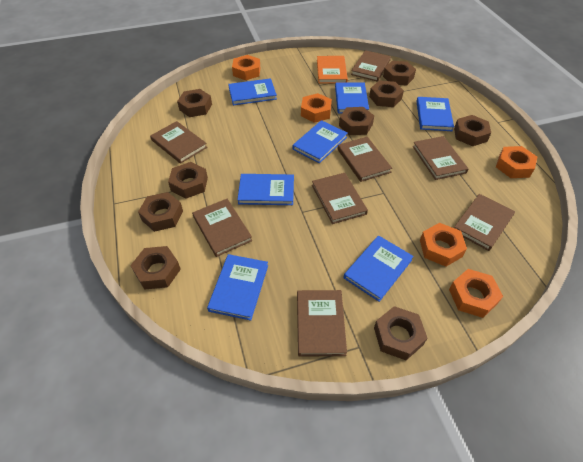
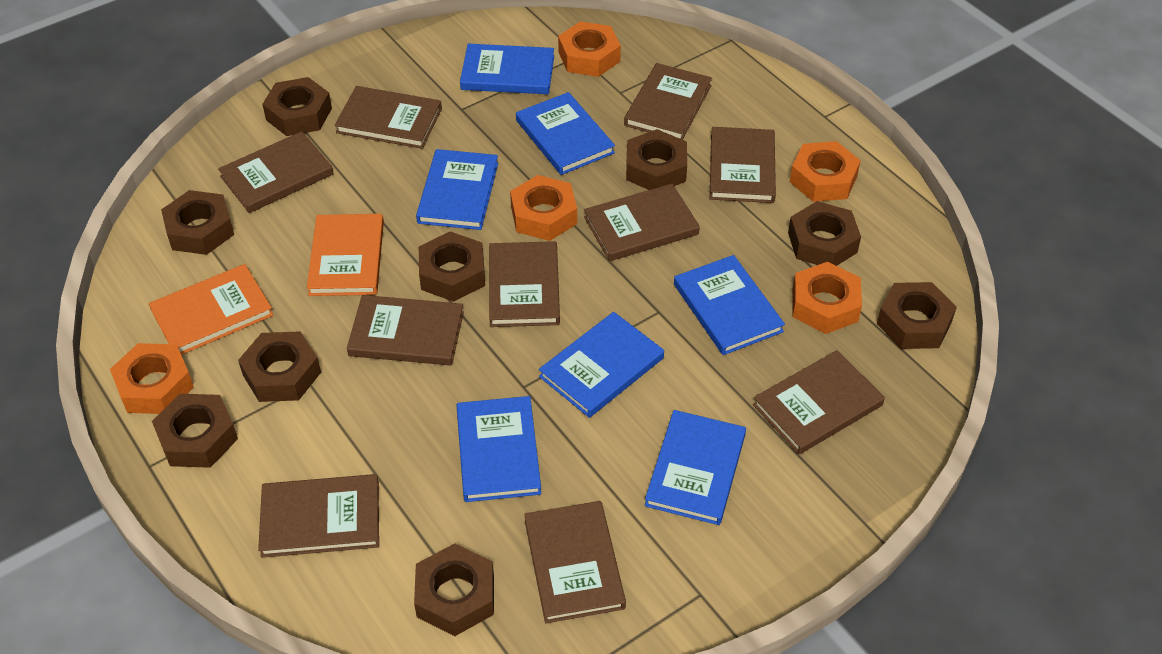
brown book: [150,121,207,164] [192,199,252,257] [297,290,347,357] [312,173,368,224] [337,137,392,182] [351,50,391,82] [412,136,468,180] [454,194,515,251] = 8 -> [218,131,334,213] [258,474,379,558] [335,86,442,149] [347,295,464,365] [489,241,560,327] [524,501,626,623] [584,184,700,261] [624,63,712,140] [710,127,776,203] [753,350,885,454] = 10
orange book: [317,56,348,83] = 1 -> [149,264,274,355] [307,214,384,296] = 2

